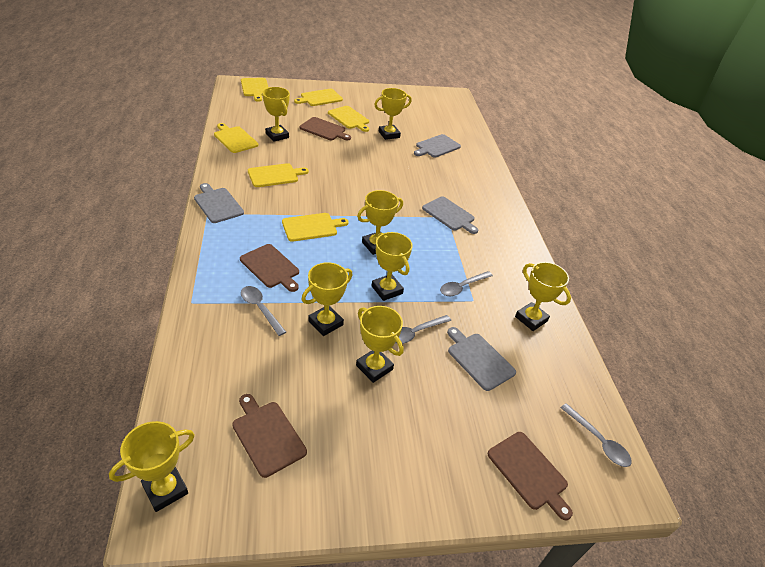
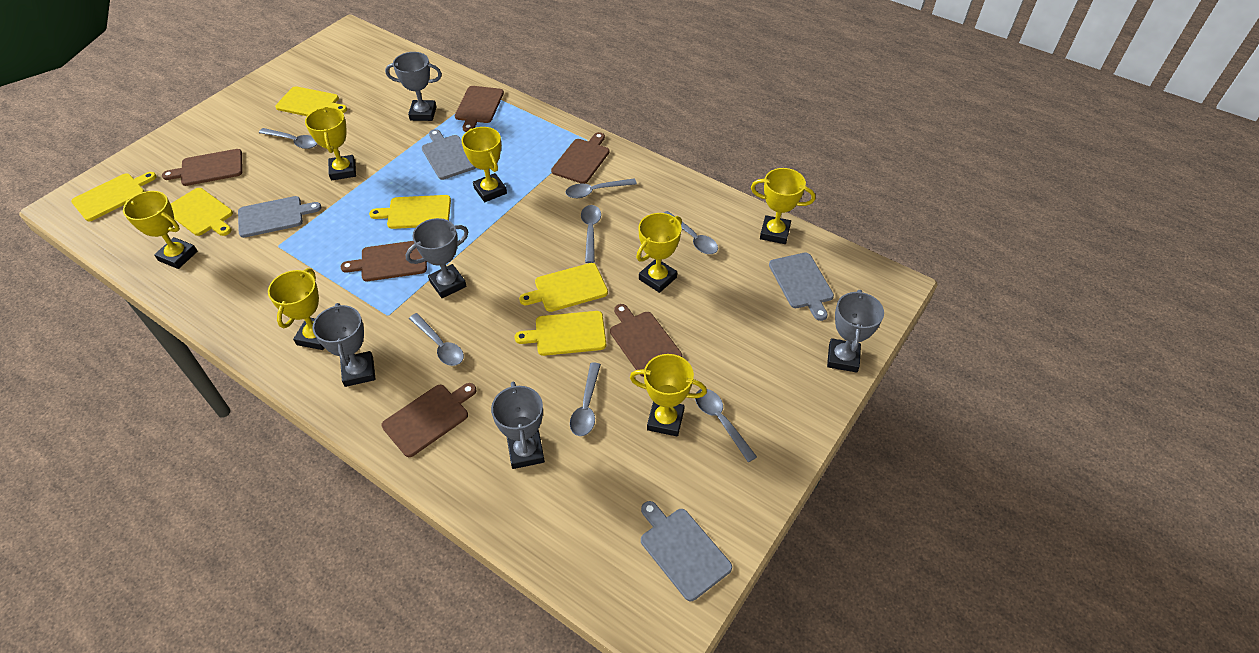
brown cutting board: [232,394,307,478] [240,244,299,292] [300,117,351,140] [487,432,573,520] = 4 -> [162,149,243,186] [340,241,427,281] [381,383,476,457] [455,86,504,132] [551,132,609,184] [610,304,682,377] = 6
grey spoon: [241,286,286,336] [396,315,451,344] [440,271,493,296] [561,403,632,467] = 4 -> [259,128,318,149] [409,313,464,366] [566,178,637,198] [570,362,601,436] [581,205,601,263] [664,211,718,254] [695,389,757,462] = 7
grey trophy: none = 0 -> [312,303,375,387] [385,52,442,121] [405,218,468,298] [491,382,545,469] [827,290,884,373] = 5
yellow trophy: [109,421,195,512] [262,87,290,142] [301,262,352,336] [356,306,404,383] [357,190,403,255] [371,232,413,301] [374,88,412,140] [515,262,571,331] = 8 -> [123,191,198,269] [268,268,324,350] [305,107,356,180] [461,127,507,202] [630,354,707,437] [636,213,682,293] [751,168,815,244] = 7

